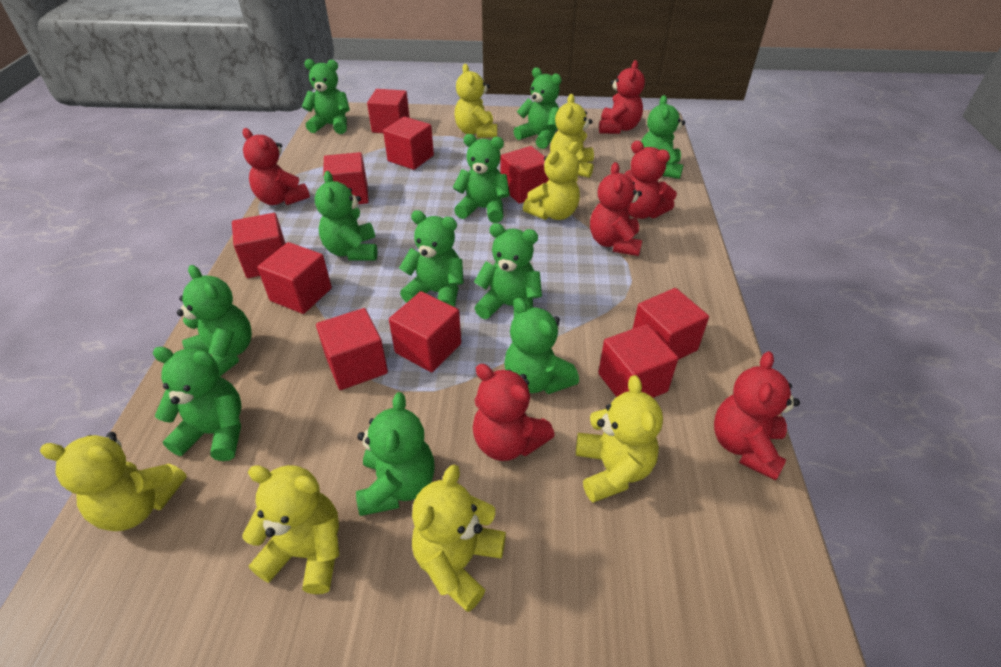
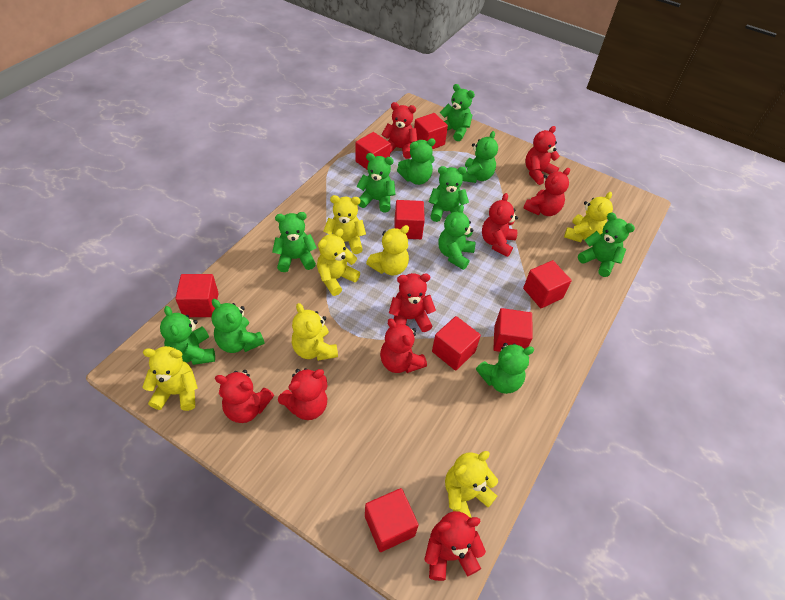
red cube: [232,213,286,278] [257,242,332,314] [316,308,388,390] [323,152,369,204] [367,89,410,133] [383,117,434,170] [389,291,461,372] [500,146,549,204] [598,324,678,398] [633,288,709,360] = 10 -> [175,274,219,317] [356,132,391,169] [365,488,419,552] [395,200,425,239] [414,113,448,149] [432,316,481,371] [493,308,532,352] [523,260,572,308] = 8
red teddy bear: [242,128,310,205] [473,364,555,461] [590,162,642,256] [599,60,645,134] [625,141,677,219] [714,351,800,481] = 6 -> [215,370,274,423] [278,368,327,420] [380,318,427,373] [382,102,417,159] [389,273,436,332] [424,511,486,581] [482,193,518,257] [523,168,570,216] [525,126,560,185] = 9

